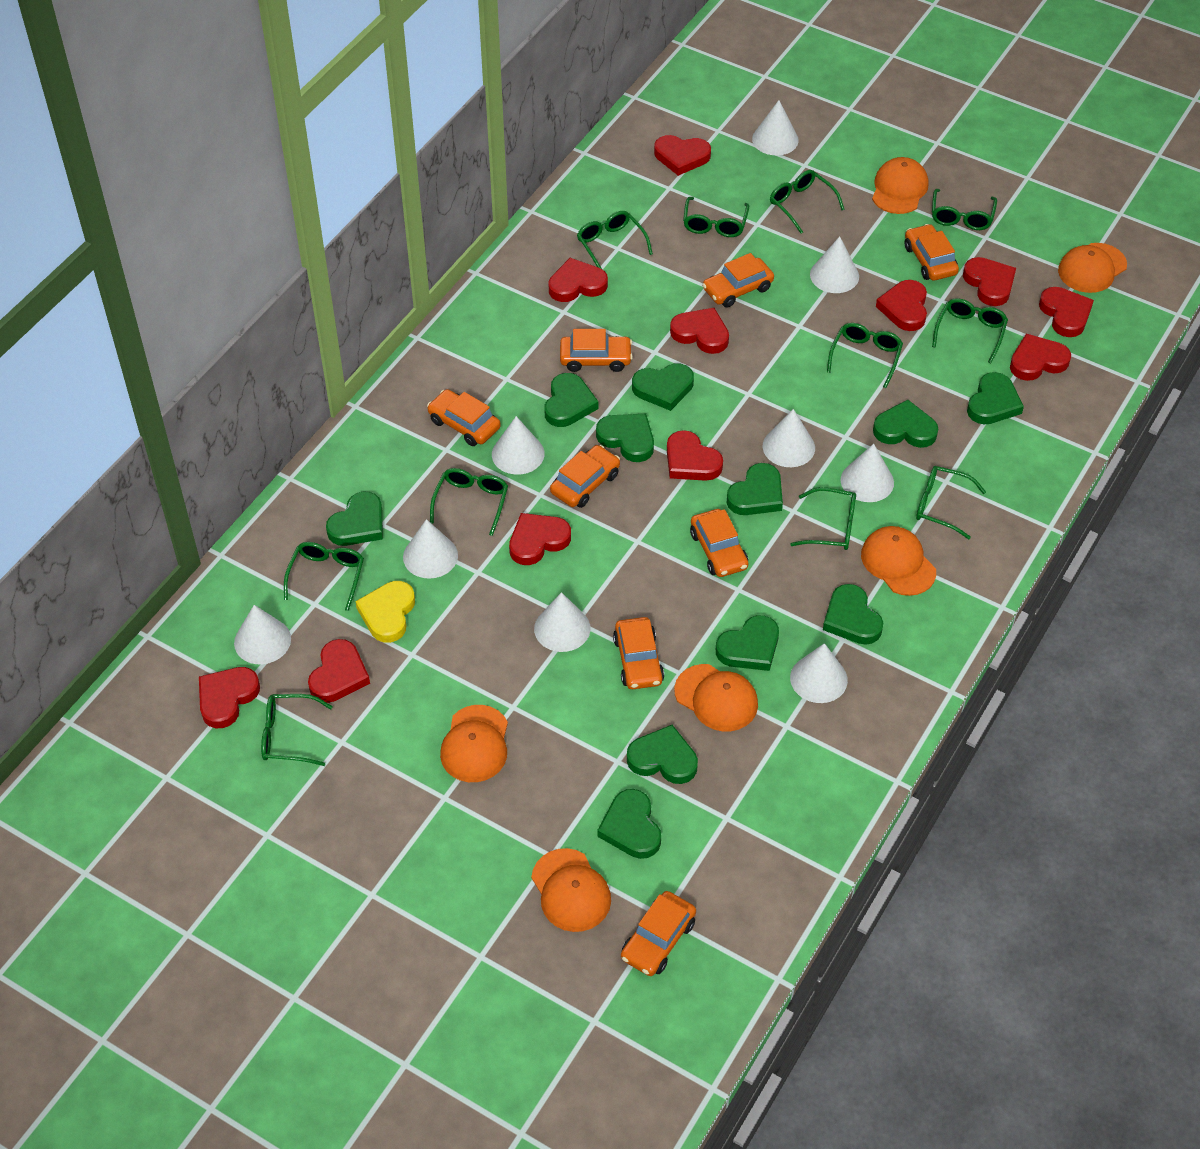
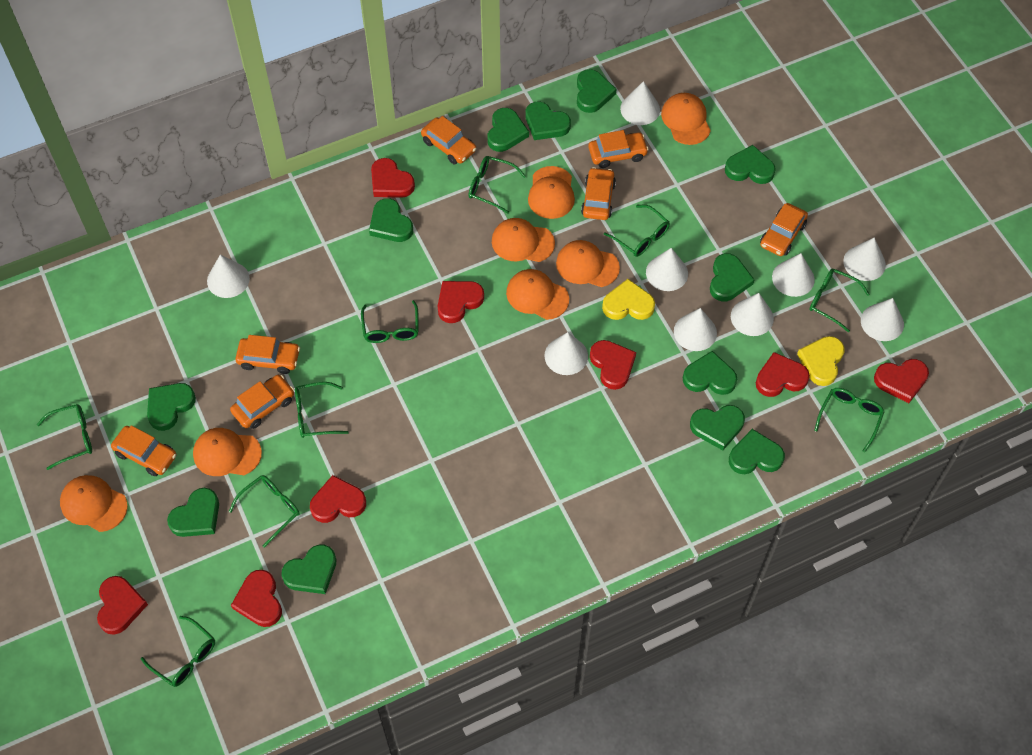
green glasses: [261,694,333,766] [284,542,364,611] [430,468,508,536] [577,211,653,270] [683,197,749,237] [770,170,845,234] [790,487,856,550] [827,323,903,388] [916,466,986,539] [932,189,997,230] [932,298,1008,363] = 11 -> [37,404,92,470] [141,616,215,687] [229,475,299,548] [295,382,349,438] [361,300,419,343] [468,156,526,214] [604,205,670,257] [809,268,870,332] [814,388,885,452] = 9
green heart: [326,492,383,546] [544,373,599,427] [596,414,654,462] [597,789,661,859] [627,725,698,784] [632,363,694,411] [716,615,779,671] [727,463,783,515] [823,584,883,645] [873,400,938,448] [967,372,1024,424] = 11 -> [147,383,196,431] [167,488,219,537] [281,544,336,594] [369,198,413,242] [487,108,529,152] [525,101,571,140] [577,69,616,113] [683,351,737,395] [690,405,745,450] [710,253,755,301] [725,145,776,184] [729,429,785,474] = 12
orange cap: [440,705,508,782] [531,848,611,932] [674,664,758,731] [861,526,936,596] [872,157,929,214] [1058,243,1127,293] = 6 -> [60,475,128,532] [193,428,262,476] [492,218,555,262] [506,269,569,320] [528,166,575,219] [556,240,620,287] [661,93,711,145] = 7
orange car: [427,389,501,446] [550,445,620,508] [560,329,633,372] [613,617,664,689] [621,891,696,976] [690,509,748,577] [702,253,774,308] [905,224,959,281] = 8 -> [111,425,176,476] [230,375,294,429] [235,335,300,374] [421,116,476,165] [581,167,616,220] [588,130,649,168] [760,203,808,256] = 7
red heart: [199,667,260,728] [308,639,370,703] [509,513,571,565] [548,258,608,302] [654,135,711,176] [667,430,723,481] [670,308,729,354] [876,280,927,331] [963,257,1016,306] [1010,334,1071,381] [1039,287,1094,337] = 11 -> [97,576,148,635] [231,570,282,627] [310,475,366,523] [371,158,415,198] [438,281,484,323] [590,340,636,390] [756,352,810,397] [874,359,929,403] = 8
yellow heart: [355,581,415,643] = 1 -> [602,279,655,320] [797,336,845,386] = 2

